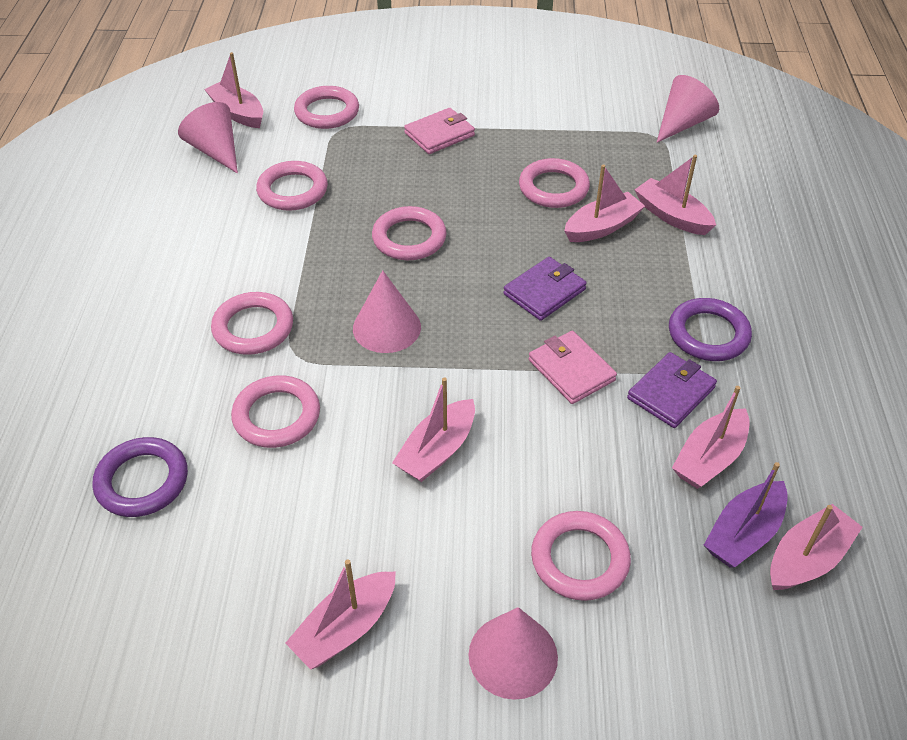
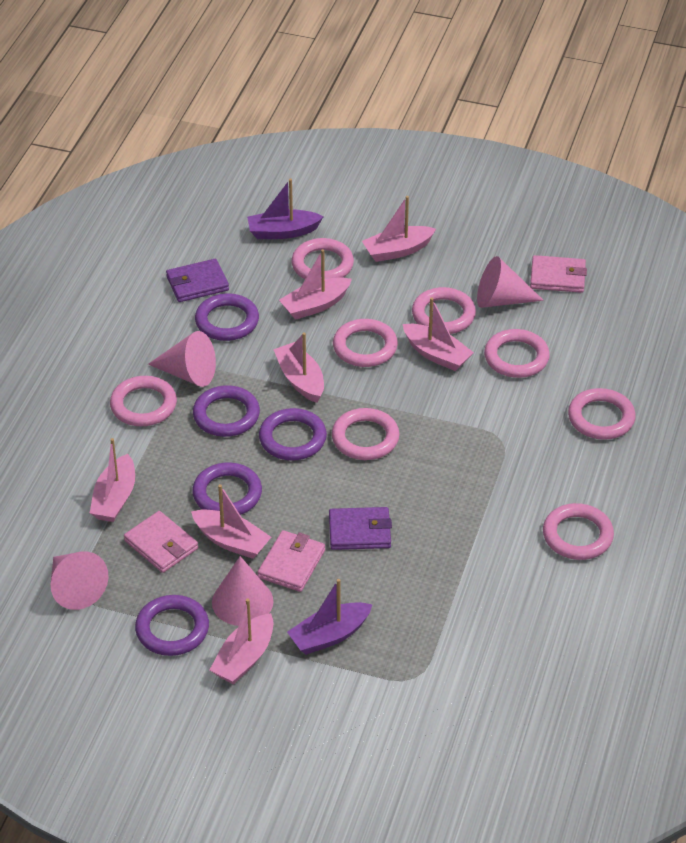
pink ring: [211,292,293,355] [231,375,320,448] [256,161,328,211] [294,86,359,129] [372,206,447,260] [519,158,590,208] [531,511,631,601] = 7 -> [110,376,177,426] [292,238,354,279] [332,408,400,460] [333,319,398,367] [412,287,476,334] [484,329,550,378] [543,503,614,560] [568,388,636,440] = 8
pink wallet: [404,108,475,154] [529,331,617,404] = 2 -> [124,511,198,573] [257,530,325,592] [530,255,587,293] = 3
purple boat: [704,462,788,568] = 1 -> [247,178,324,239] [287,579,373,655] = 2
purple ring: [92,437,188,517] [669,298,752,361] = 2 -> [135,595,209,656] [192,462,262,515] [193,385,260,437] [195,293,259,341] [259,408,327,460] = 5

